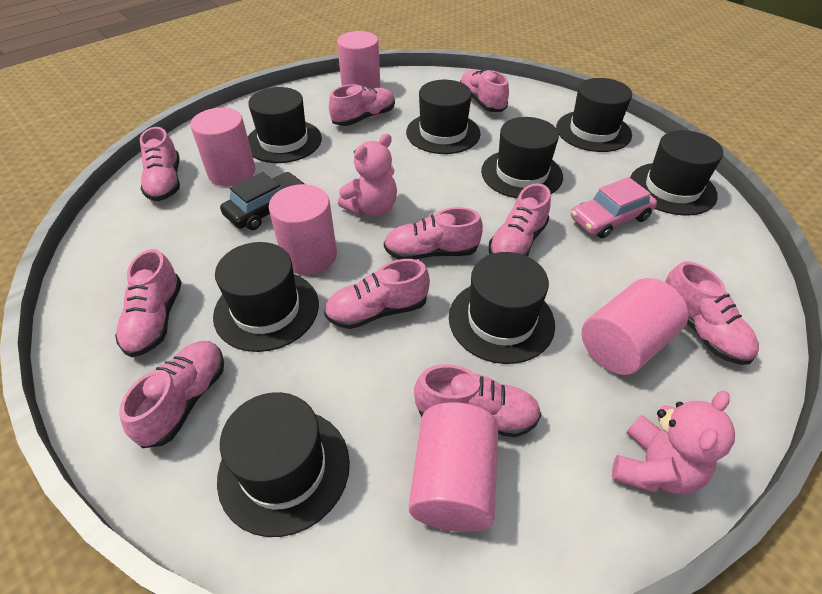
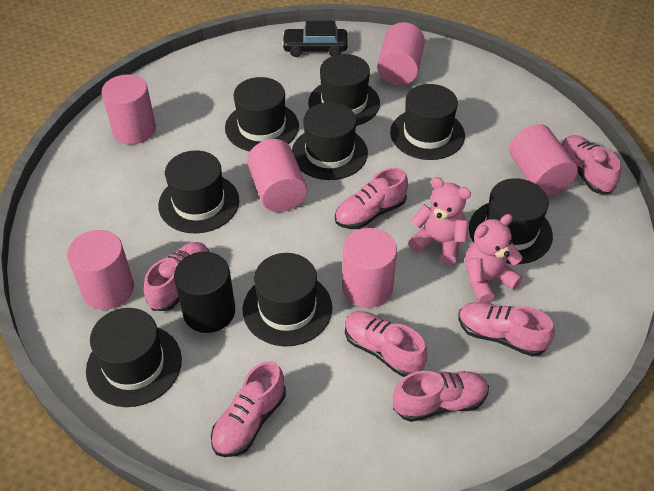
black cylinder: none = 0 -> [174,252,235,333] = 1
pink car: [571,177,657,238] = 1 -> none = 0
pink cylinder: [190,108,256,186] [269,184,337,275] [337,31,380,88] [409,402,498,532] [582,278,689,375] = 5 -> [67,230,134,310] [102,74,156,144] [247,139,307,212] [342,228,397,308] [377,22,425,86] [509,124,578,196] = 6
pink shoe: [115,249,182,357] [119,341,224,448] [140,127,180,201] [324,259,430,329] [329,84,395,126] [384,207,483,260] [414,364,541,437] [460,70,509,112] [489,183,551,257] [665,261,759,365] = 10 -> [144,242,209,311] [211,361,286,457] [335,168,408,229] [345,311,427,377] [393,371,489,422] [458,302,554,357] [561,135,621,194] = 7

